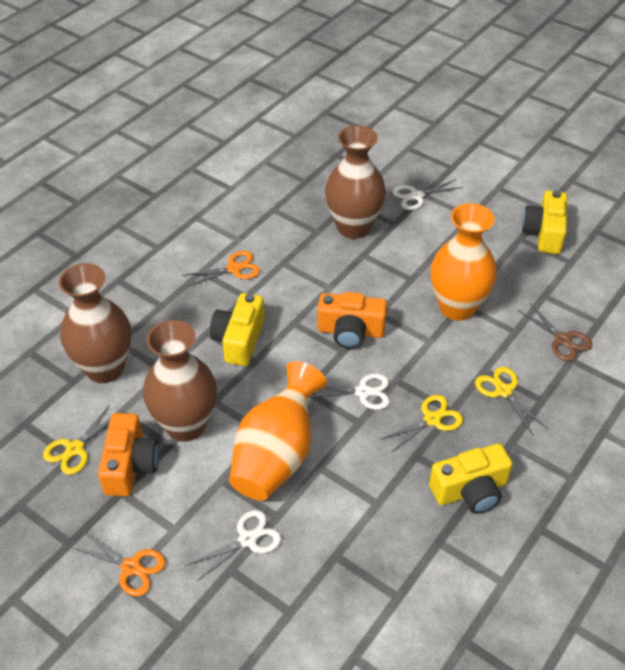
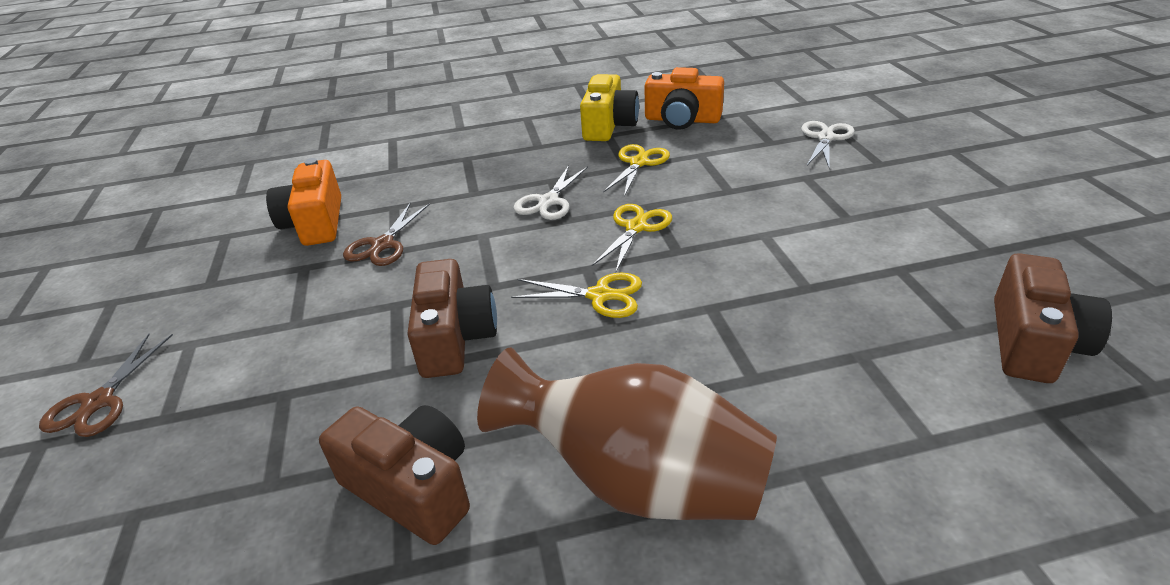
brown camera: none = 0 -> [319,405,470,545] [407,259,497,378] [994,253,1112,383] = 3
brown scissors: [518,303,592,361] = 1 -> [39,334,173,437] [343,202,430,266] = 2
brown vase: [59,263,131,383] [143,320,217,442] [325,125,386,239] = 3 -> [477,347,777,520] = 1
orange scissors: [71,531,166,596] [182,251,260,287] = 2 -> none = 0
orange vase: [229,361,327,501] [431,203,497,321] = 2 -> none = 0
white scissors: [187,510,282,582] [309,373,390,410] [393,179,463,210] = 3 -> [513,165,588,220] [801,121,855,169] = 2
yellow camera: [210,293,265,366] [429,443,512,514] [522,190,567,254] = 3 -> [580,74,639,141] = 1

